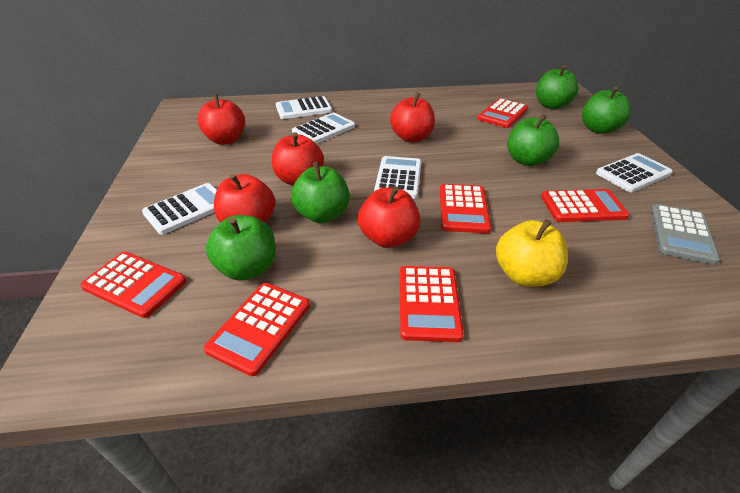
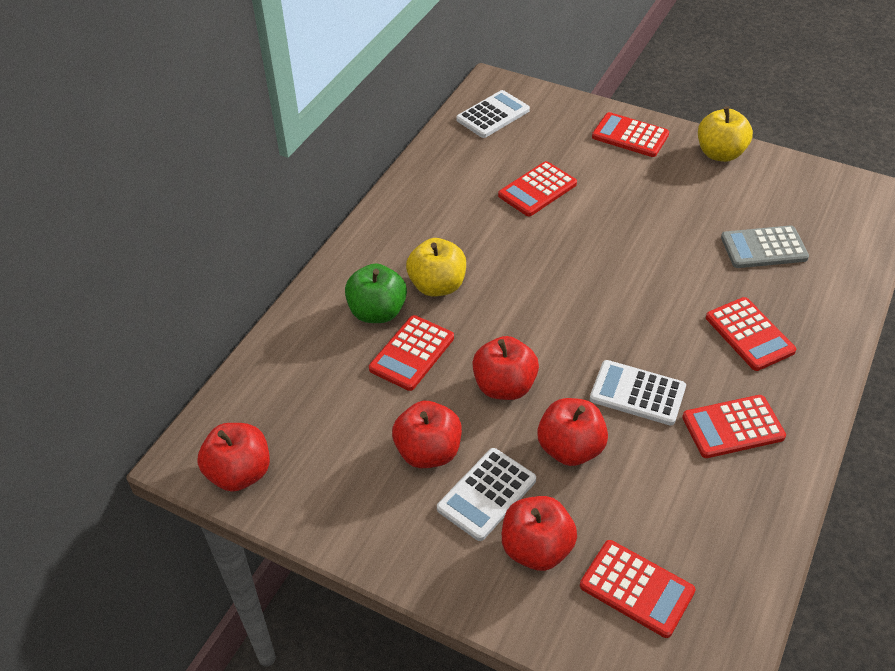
green apple: [206,215,276,281] [291,162,350,223] [507,114,559,166] [536,65,579,109] [582,86,631,134] = 5 -> [345,263,407,323] = 1
white calculator: [142,183,217,235] [276,96,332,119] [292,113,355,144] [374,156,421,199] [596,153,673,192] = 5 -> [437,448,536,541] [456,90,530,138] [590,360,686,426] = 3
yellow apple: [496,219,568,287] = 1 -> [406,238,466,297] [698,106,753,162] = 2

